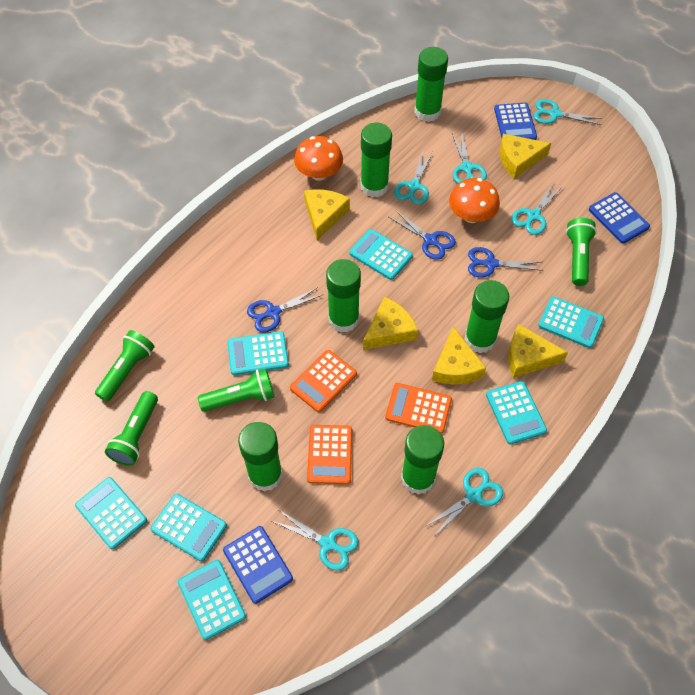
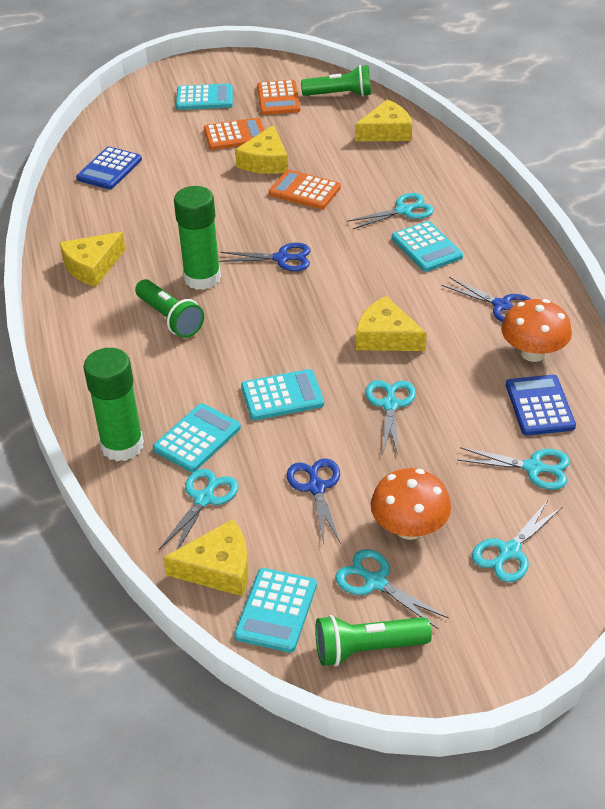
blue calculator: [223,526,293,604] [494,103,537,140] [589,192,650,244] = 3 -> [76,147,142,189] [506,375,576,436] = 2
green flashlight: [95,330,155,402] [105,391,158,466] [198,368,275,412] [566,218,597,286] = 4 -> [135,279,204,338] [301,65,371,97] [315,615,432,666] = 3
green glue stick: [238,422,283,492] [326,259,361,333] [360,123,392,198] [401,425,444,495] [414,47,448,122] [464,280,509,354] = 6 -> [83,348,144,461] [174,186,221,290] = 2
turquoise calculator: [75,477,147,550] [151,494,227,561] [178,560,246,640] [227,331,289,375] [349,229,413,280] [486,381,547,444] [538,296,604,348] = 7 -> [153,403,241,472] [176,84,233,110] [234,568,317,653] [241,369,324,420] [392,221,463,272] = 5

